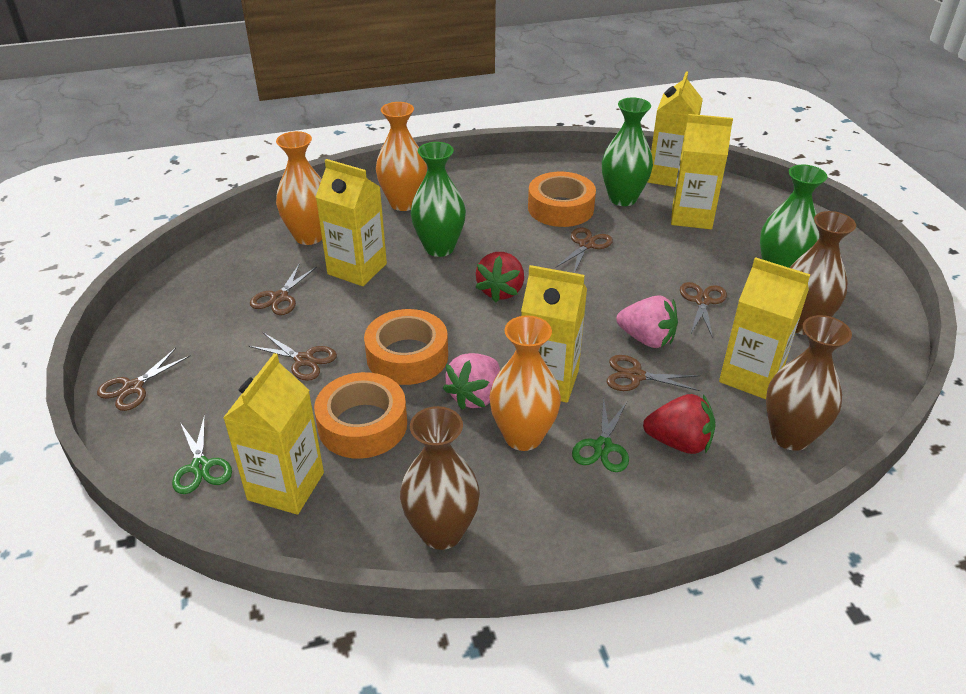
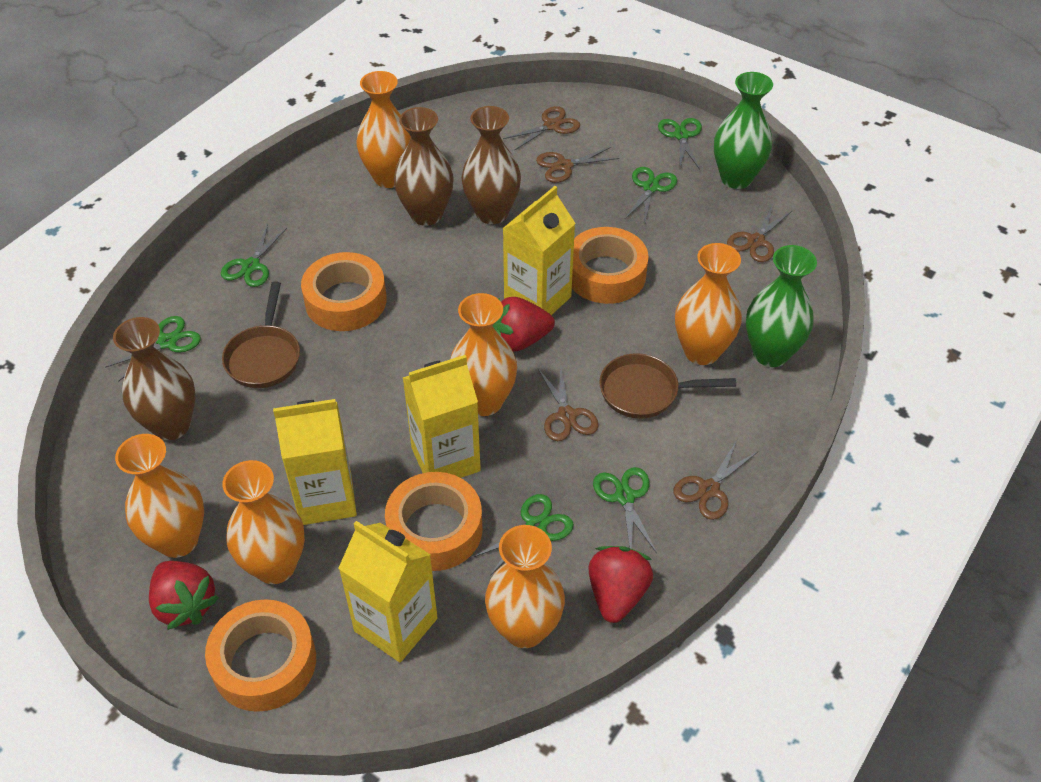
brown pan: none = 0 -> [222,282,300,388] [599,353,736,419] = 2
brown scissors: [97,348,191,411] [249,333,337,381] [250,263,317,315] [555,227,613,273] [607,355,700,391] [680,282,727,338] = 6 -> [503,106,580,150] [536,147,619,183] [538,363,598,441] [673,440,759,520] [727,205,792,262] = 5
green scissors: [172,414,232,494] [572,397,629,472] = 2 -> [105,316,201,382] [221,225,287,287] [472,494,574,576] [593,467,657,553] [624,167,677,222] [658,118,702,169] = 6
green vase: [411,142,466,257] [602,98,653,206] [760,165,828,268] = 3 -> [714,72,773,189] [746,245,817,367] = 2
orange tape: [314,372,407,459] [364,309,448,385] [528,172,596,227] = 3 -> [205,599,316,712] [301,252,387,331] [385,472,483,571] [572,227,649,304] = 4
orange vase: [276,131,322,245] [376,102,427,211] [489,315,561,451] = 3 -> [115,434,204,558] [222,460,305,584] [357,71,411,188] [450,293,517,416] [485,525,565,648] [675,243,742,365] = 6
pink strawberry: [443,353,500,410] [616,295,678,348] = 2 -> none = 0
red strawberry: [475,252,524,303] [643,394,716,454] = 2 -> [149,561,219,630] [492,297,555,351] [588,546,653,623] = 3
yellow carton: [223,353,324,515] [316,159,387,286] [521,265,587,403] [648,72,703,187] [671,114,733,229] [719,257,810,399] = 6 -> [273,399,357,525] [338,521,437,662] [403,355,481,478] [502,186,576,315] = 4

